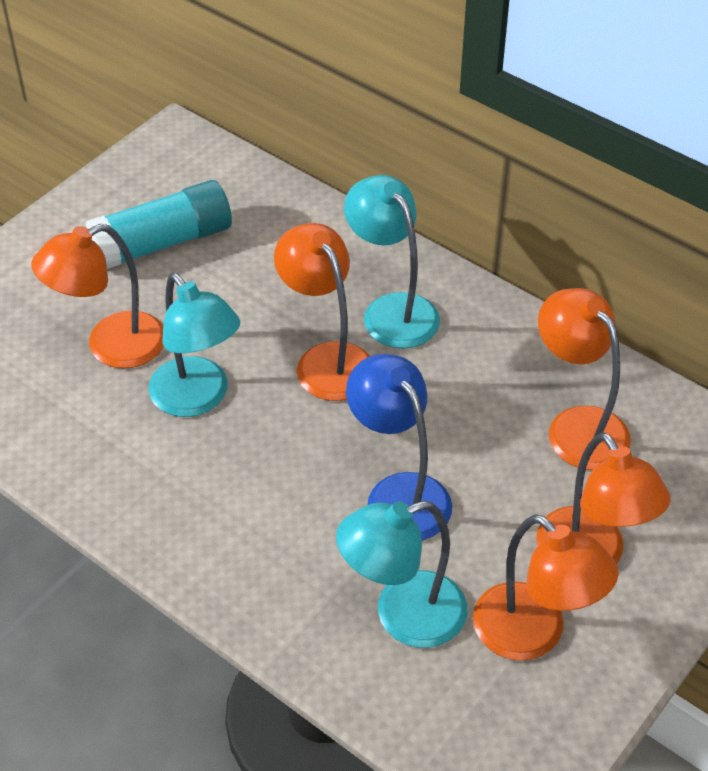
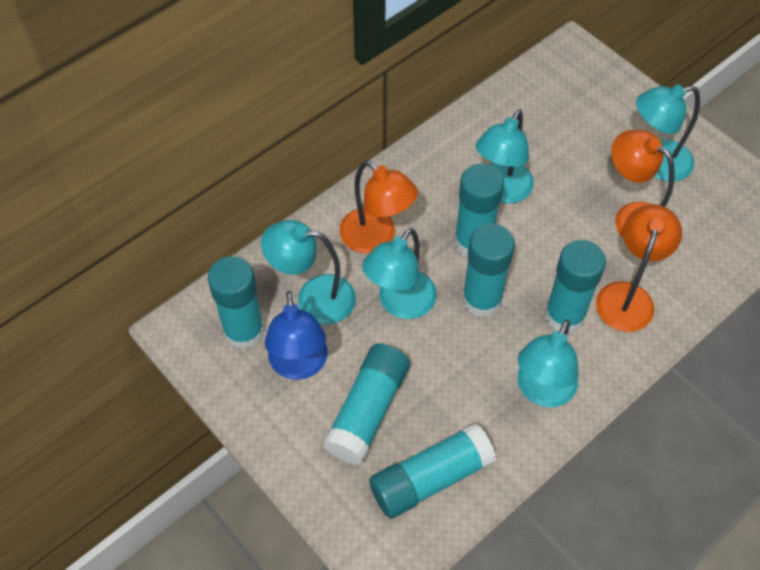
orange lamp: [31,224,164,368] [274,223,370,401] [473,514,619,661] [536,432,671,564] [538,288,631,470] = 5 -> [339,160,418,254] [596,204,682,332] [611,130,675,238] = 3
turquoise glue stick: [85,180,232,269] = 1 -> [208,256,265,349] [322,343,410,465] [369,423,496,519] [454,163,504,256] [462,224,515,318] [544,240,606,333] = 6
turquoise lamp: [148,273,240,417] [336,501,467,648] [344,175,440,349] = 3 -> [261,220,356,324] [362,228,437,319] [476,109,534,204] [518,320,578,408] [636,85,700,182] = 5

